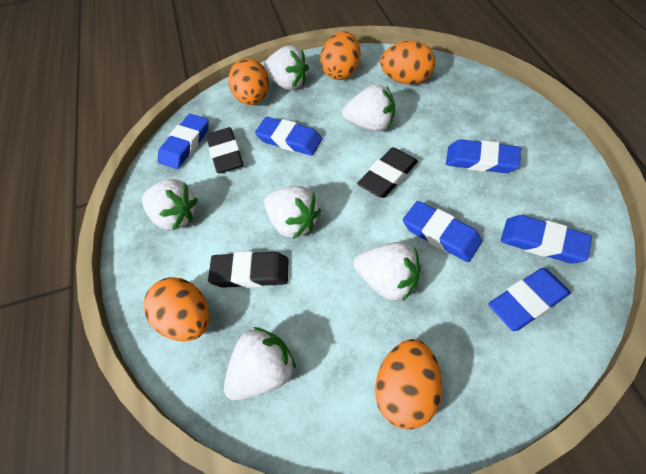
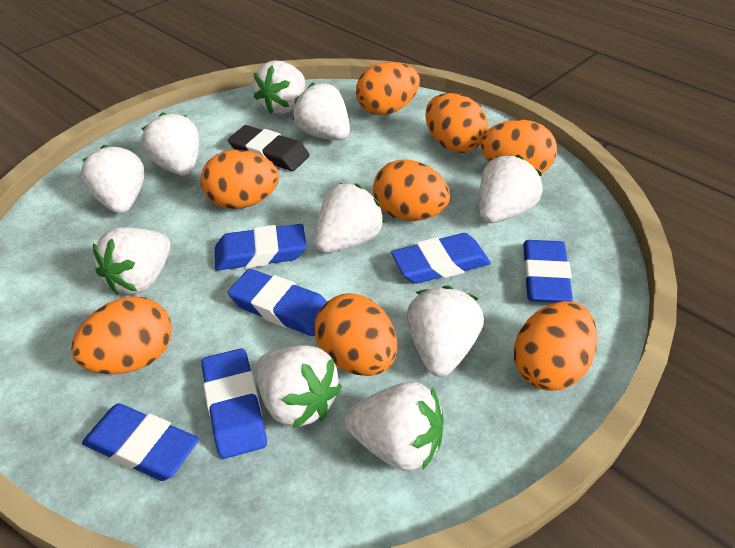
black eraser: [206,127,243,173] [208,251,289,288] [357,148,418,198] = 3 -> [228,125,310,171] = 1
orange egg: [144,277,209,342] [228,59,269,105] [320,31,360,80] [375,339,442,430] [380,41,435,84] = 5 -> [71,296,172,374] [200,150,279,209] [314,294,397,376] [356,62,420,115] [373,159,450,221] [425,93,488,153] [481,120,557,173] [514,301,598,391] = 8
white strawberry: [142,179,198,230] [224,327,296,400] [263,46,309,90] [264,186,321,239] [342,84,395,132] [353,242,421,302] = 6 -> [81,145,144,213] [93,227,171,295] [142,112,199,176] [254,60,305,114] [256,345,342,428] [293,82,350,140] [314,183,385,253] [345,381,444,472] [407,285,484,377] [479,155,543,223] = 10

